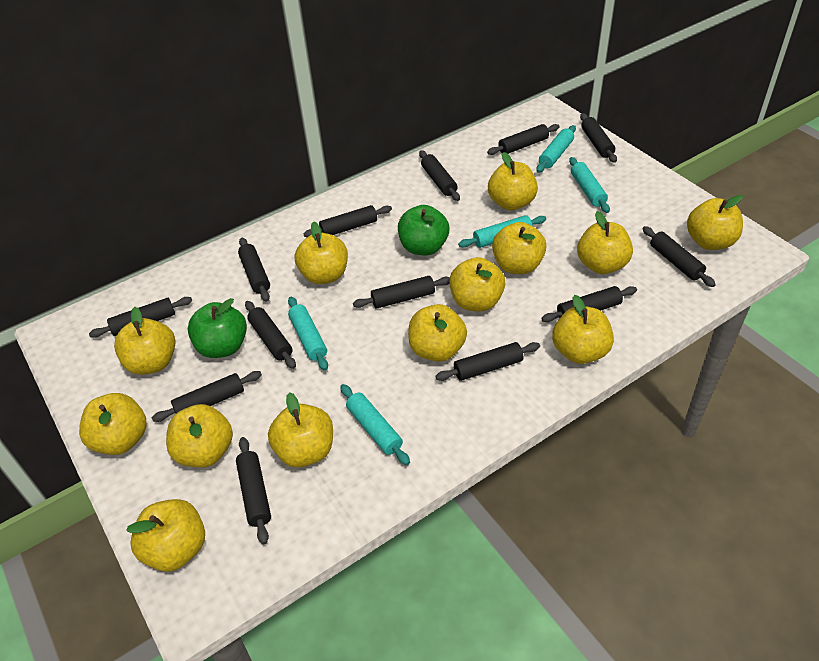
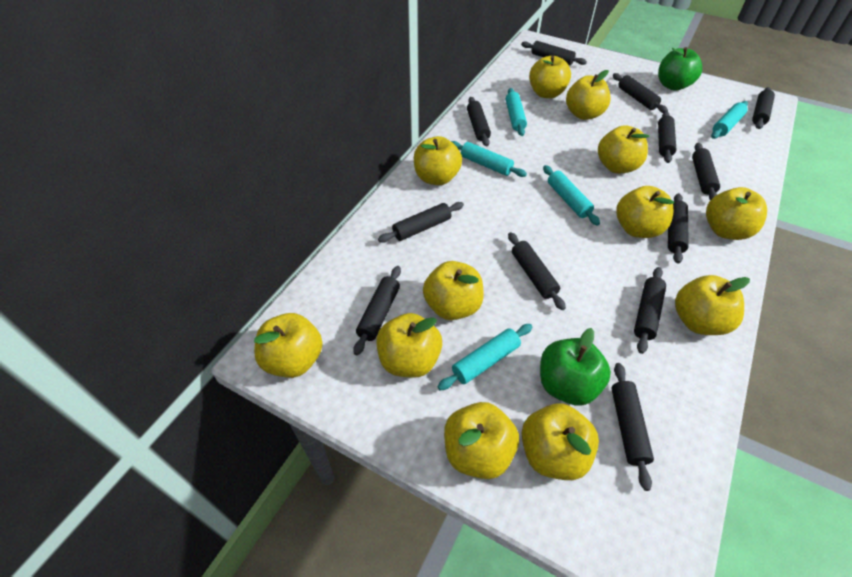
black rolling pin: [89,297,192,338] [152,371,262,422] [236,437,271,545] [238,238,270,302] [245,301,296,369] [303,205,392,237] [353,276,450,309] [419,150,460,201] [436,342,540,381] [487,124,559,155] [541,286,637,322] [580,113,617,163] [642,226,716,287] = 13 -> [353,266,401,355] [378,202,464,243] [467,97,491,146] [508,232,566,310] [521,41,587,65] [611,363,654,491] [613,73,668,113] [634,267,666,354] [658,112,676,163] [668,193,689,264] [692,143,720,201] [752,87,775,129] = 12
yellow apple: [79,393,147,455] [114,307,176,375] [126,499,205,572] [166,404,233,468] [268,392,333,467] [295,222,348,284] [408,304,467,362] [449,257,505,311] [488,152,538,210] [492,222,546,274] [552,295,614,364] [577,211,633,274] [687,195,743,250] = 13 -> [254,313,323,378] [376,313,442,378] [414,136,462,185] [423,261,484,320] [444,402,519,479] [522,403,599,480] [529,55,571,98] [566,70,611,120] [598,125,649,173] [616,186,674,238] [675,275,750,335] [706,187,767,240] = 12

